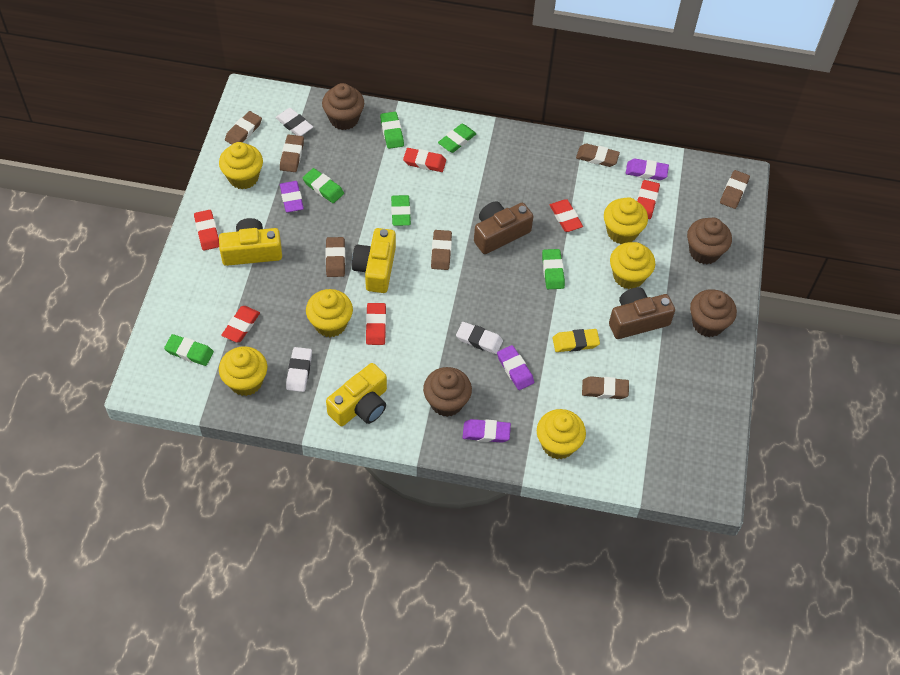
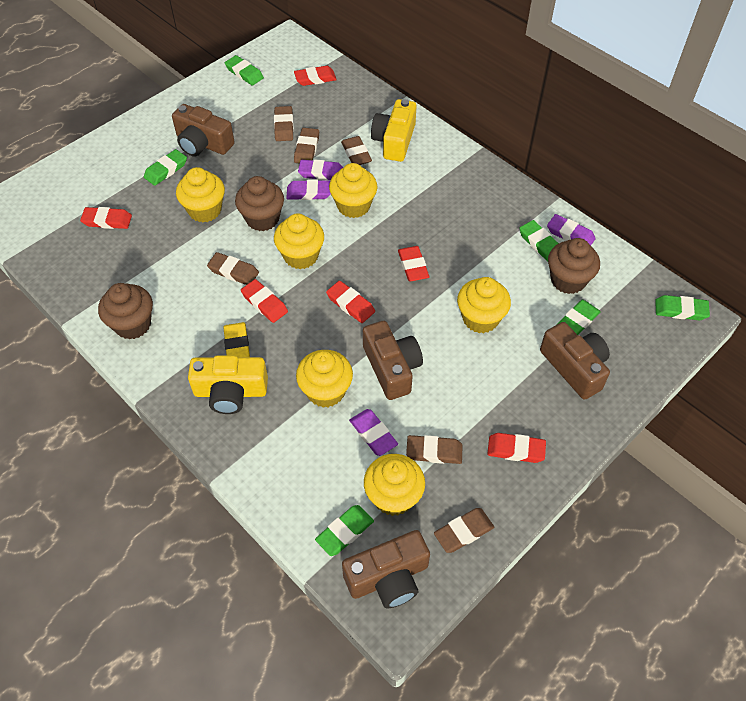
brown camera: [474,201,534,254] [609,287,675,339] = 2 -> [172,104,235,157] [342,530,430,608] [363,321,423,400] [540,322,610,400] = 4
brown cupcake: [322,83,364,130] [423,367,472,417] [687,218,732,264] [690,289,737,337] = 4 -> [98,283,153,340] [235,176,284,231] [548,238,600,294] = 3
brown eraser: [225,111,262,145] [280,135,304,172] [325,237,345,277] [431,230,452,270] [576,144,620,167] [582,376,629,399] [720,170,750,209] = 7 -> [207,252,259,285] [274,106,294,141] [294,128,319,163] [341,136,372,165] [406,435,463,464] [434,508,494,553] = 6
white eraser: [275,108,313,136] [286,347,312,392] [456,322,503,354] = 3 -> none = 0
yellow camera: [219,218,282,266] [326,363,387,426] [352,228,396,293] = 3 -> [188,355,268,414] [371,99,417,162] = 2

